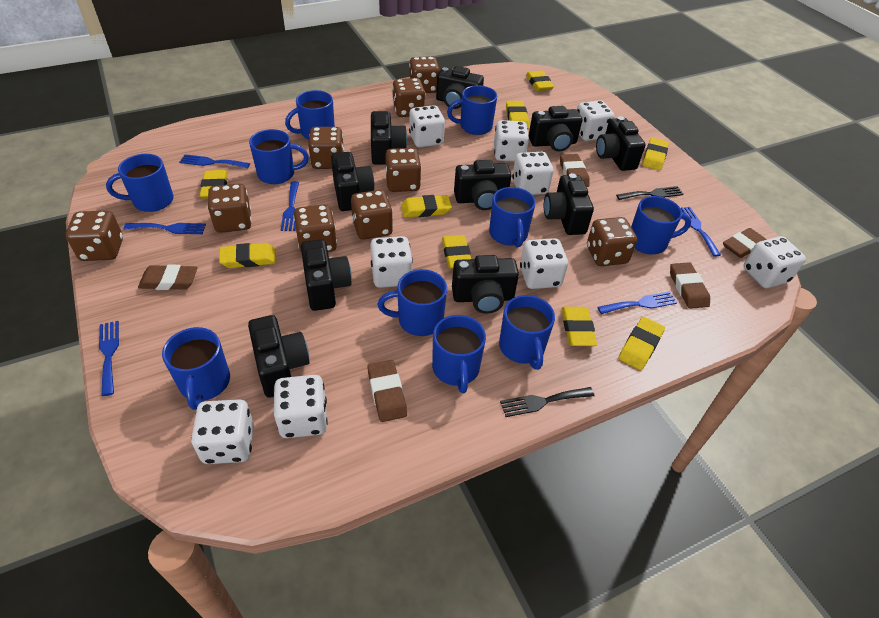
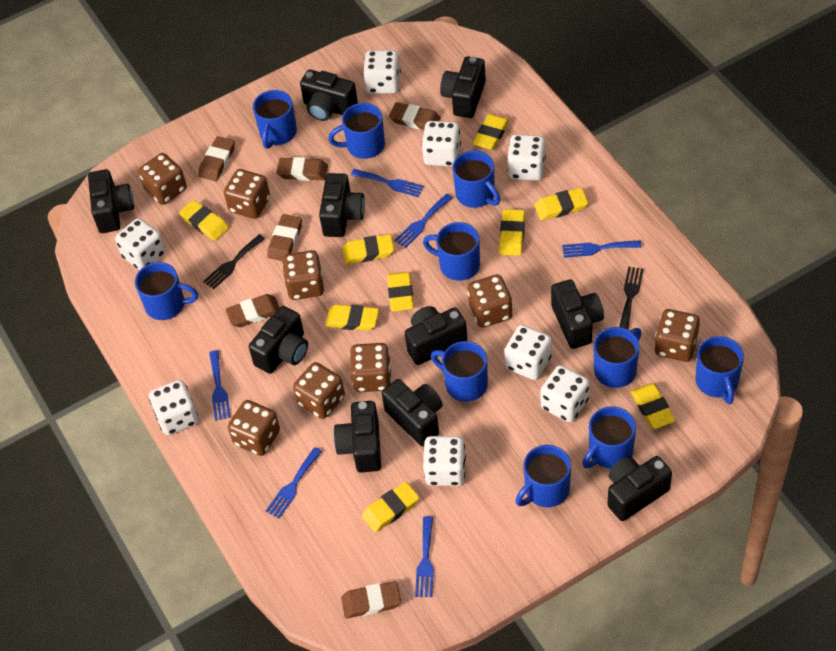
brown dice: [66,211,123,261] [208,184,252,233] [294,204,337,253] [308,127,344,169] [351,190,393,239] [385,148,421,192] [392,78,425,117] [409,56,440,93] [587,217,637,266] = 9 -> [138,153,187,205] [224,169,270,219] [228,400,280,456] [282,250,324,300] [293,362,345,419] [350,343,391,392] [467,274,512,327] [655,309,700,362] = 8
brown eraser: [138,264,197,290] [367,360,407,422] [560,154,590,187] [670,262,710,309] [723,228,767,258] = 5 -> [198,136,235,181] [225,294,280,327] [267,214,302,261] [276,157,328,181] [341,581,401,619] [389,102,441,130] = 6
white dice: [191,399,254,464] [274,375,328,438] [370,236,413,288] [409,105,445,147] [494,120,529,162] [512,152,553,195] [520,238,568,289] [577,100,614,141] [744,236,806,288] = 9 -> [115,218,166,270] [149,380,198,435] [363,50,401,94] [422,121,461,167] [423,436,466,486] [504,325,552,380] [507,134,546,181] [540,365,590,422] = 8

